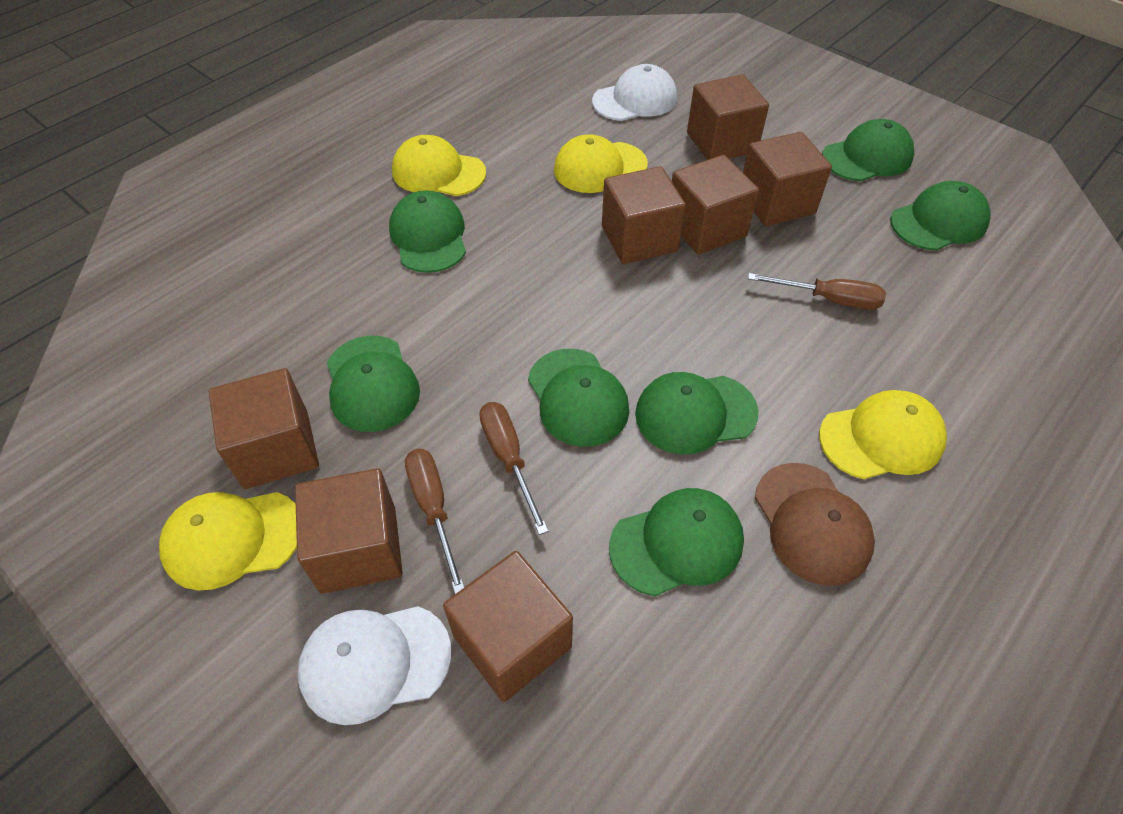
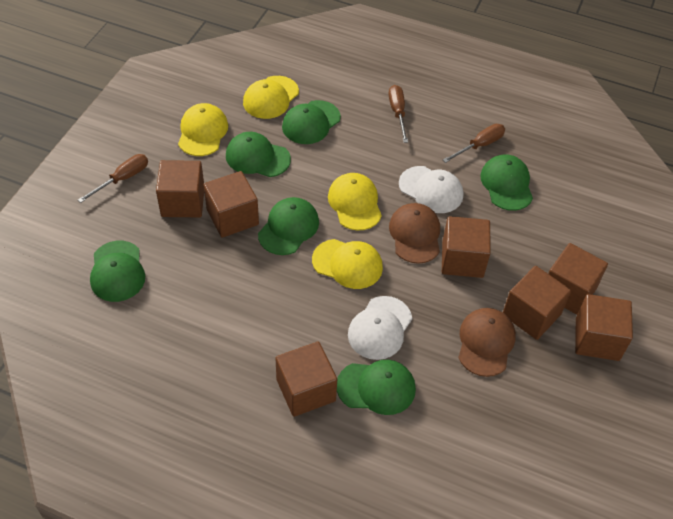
brown cap: [755,463,875,586] = 1 -> [389,203,440,264] [458,308,516,377] = 2
green cap: [327,336,420,432] [389,191,466,273] [528,349,629,447] [609,488,744,596] [635,372,759,455] [822,119,914,181] [890,181,990,251] = 7 -> [90,241,145,302] [226,132,291,177] [258,197,319,255] [282,100,341,144] [337,360,416,415] [480,154,533,211] = 6

